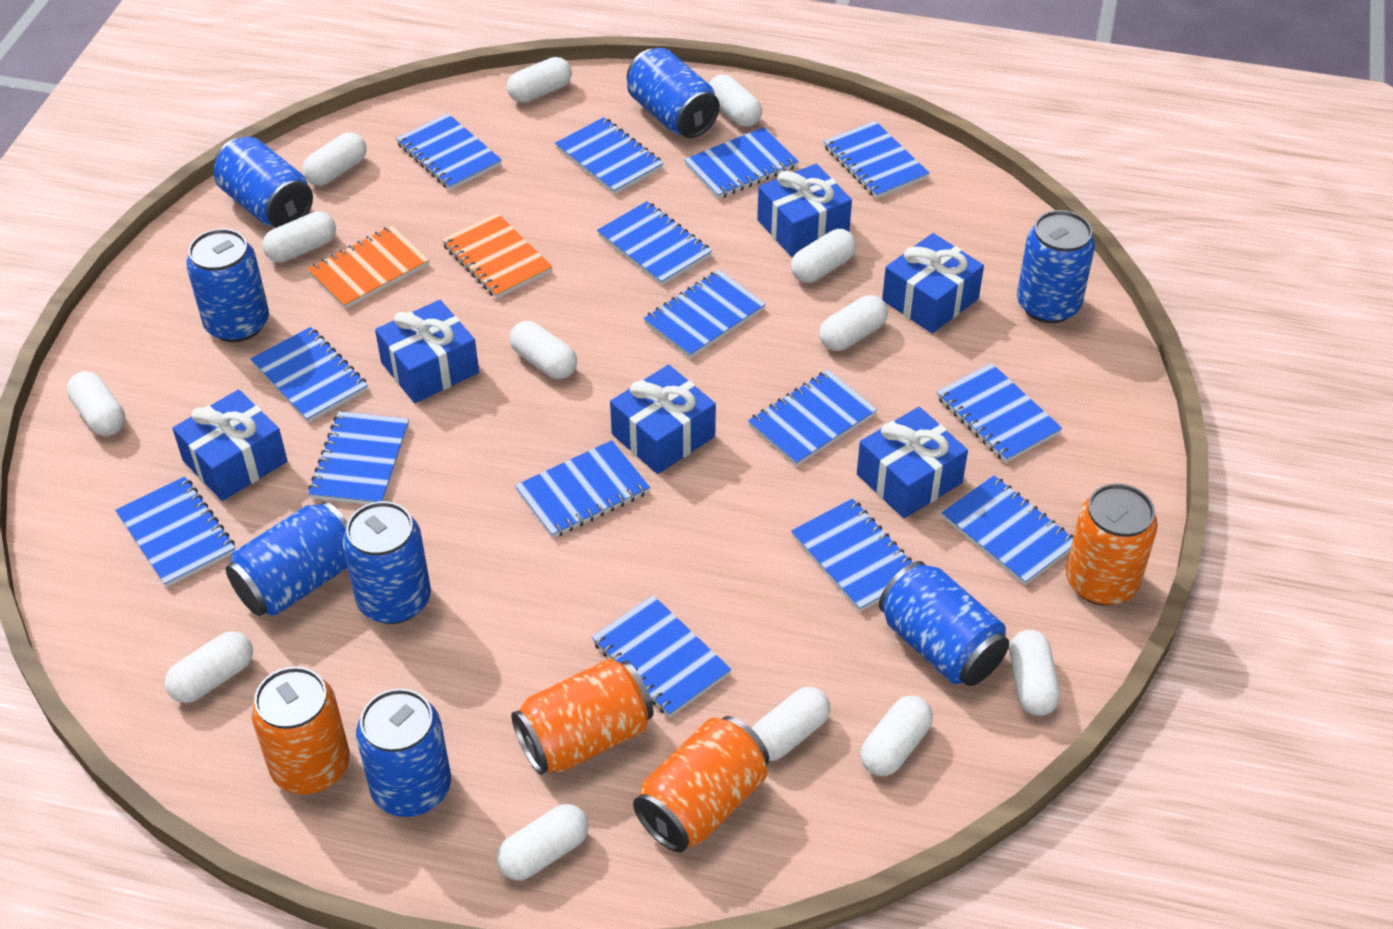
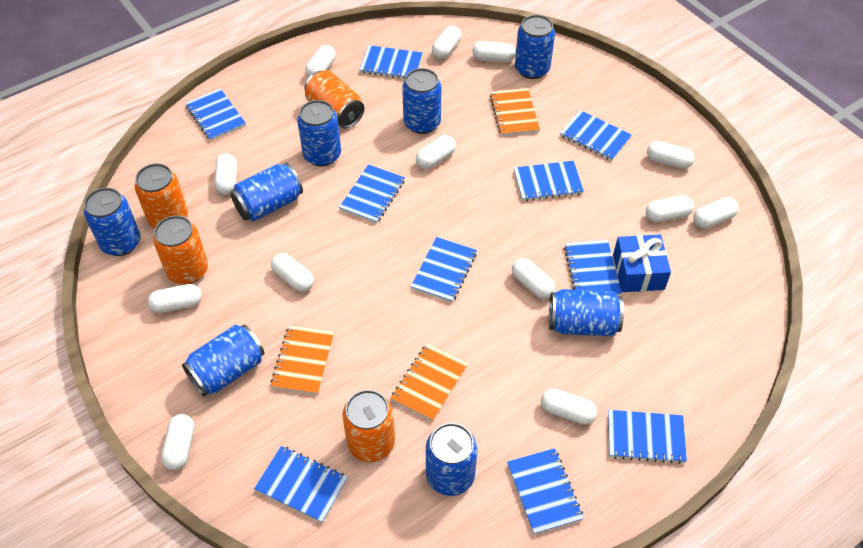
blue gift: [172,389,287,501] [375,300,479,403] [610,365,716,474] [757,164,852,257] [857,407,968,518] [882,233,984,334] = 6 -> [613,235,671,292] = 1
blue notebook: [115,476,235,588] [250,327,368,423] [308,411,409,504] [396,113,502,190] [515,440,650,538] [555,117,664,194] [592,595,731,718] [597,201,712,285] [644,270,766,358] [684,127,799,199] [748,370,877,466] [791,498,912,612] [823,121,929,199] [937,363,1062,463] [942,475,1073,585] = 15 -> [185,88,246,141] [254,446,348,523] [339,164,405,224] [360,45,423,79] [411,237,477,302] [507,448,584,535] [514,161,584,201] [560,110,632,161] [564,240,622,296] [608,410,687,464] = 10
orange notebook: [308,226,429,309] [442,213,552,299] = 2 -> [271,325,334,395] [391,343,468,421] [490,88,540,136] = 3

